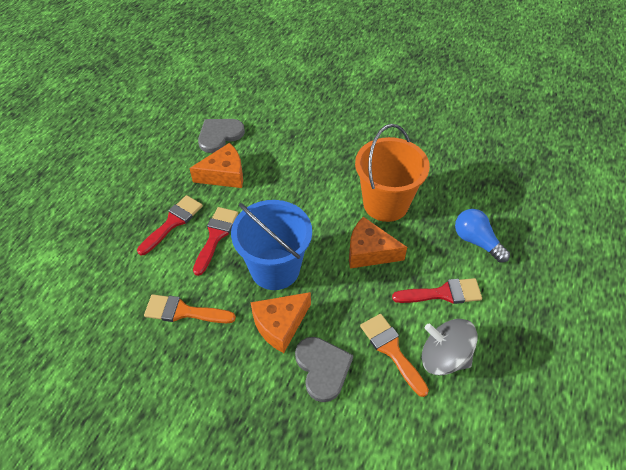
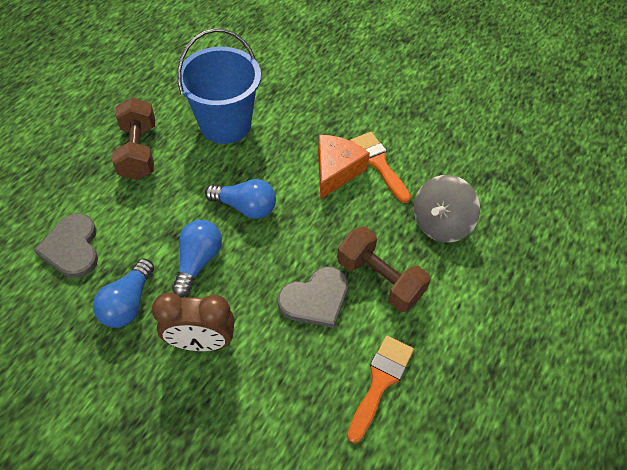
blue light bulb: [455,209,510,263] = 1 -> [93,259,154,328] [172,220,222,297] [205,179,276,219] = 3
brown clock: none = 0 -> [152,292,235,351] = 1
brown dumbbell: none = 0 -> [112,97,155,180] [337,226,431,312] = 2
orange bucket: [355,124,430,222] = 1 -> none = 0
orange cheese: [189,143,243,188] [251,292,311,353] [349,217,407,269] = 3 -> [318,135,370,199] = 1
red brush: [137,195,203,255] [193,207,238,276] [392,278,482,304] = 3 -> none = 0

